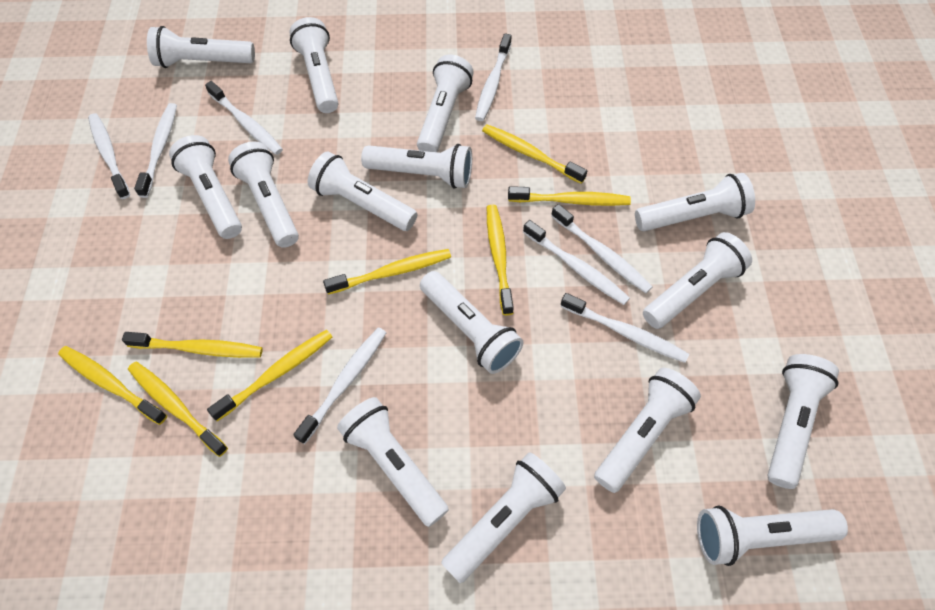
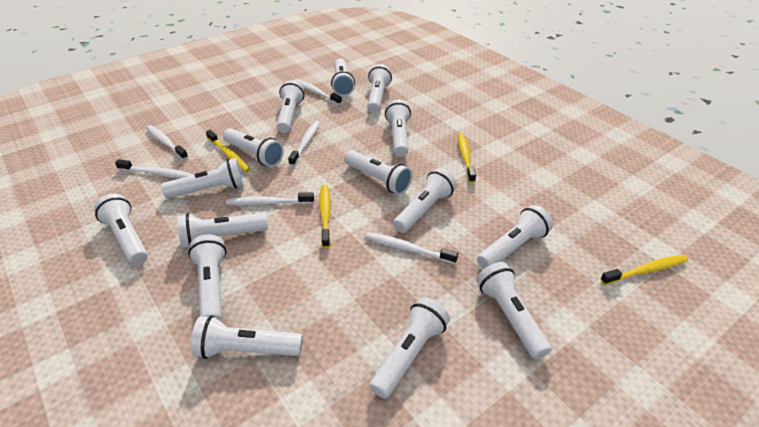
white toothbrush: [88,113,130,199] [134,103,177,198] [205,81,283,155] [293,327,386,444] [475,33,512,121] [523,220,630,305] [551,204,652,293] [560,293,689,363] = 8 -> [115,159,194,179] [146,125,188,160] [226,192,314,206] [288,121,320,166] [294,79,342,105] [365,232,458,264] = 6
yellow toothbrush: [58,346,167,425] [122,332,263,358] [128,362,228,457] [207,330,332,421] [323,249,451,294] [482,125,587,184] [487,205,514,315] [508,186,631,206] = 8 -> [206,130,251,172] [319,185,331,248] [458,133,476,183] [600,255,688,285] = 4

